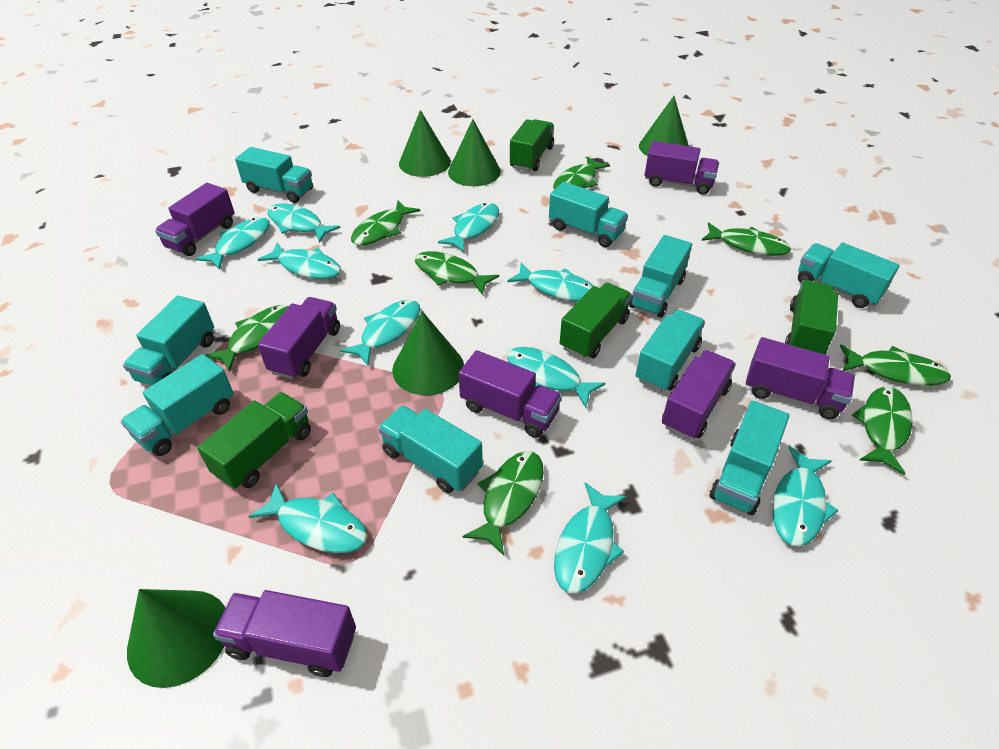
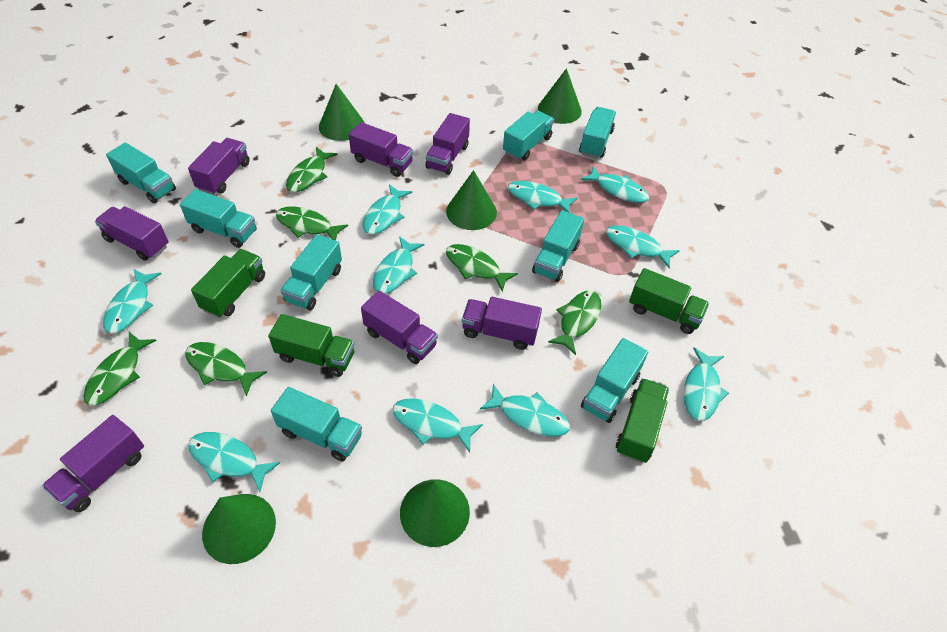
green fish: [205,305,289,372] [351,201,420,246] [414,251,499,295] [462,451,544,555] [553,156,610,190] [702,222,791,256] [840,345,951,386] [852,386,913,475] = 8 -> [83,332,157,405] [185,342,267,397] [276,206,348,241] [286,147,338,192] [446,244,518,292] [548,290,601,355] = 6
turquoise truck: [121,354,234,456] [123,296,214,386] [235,147,313,203] [378,405,483,493] [549,182,628,247] [629,235,692,317] [635,309,705,391] [709,400,789,515] [798,243,900,308] = 9 -> [106,143,176,203] [180,189,257,248] [271,387,362,461] [280,234,342,310] [503,111,554,160] [532,210,584,282] [579,107,616,158] [581,338,648,423] = 8

